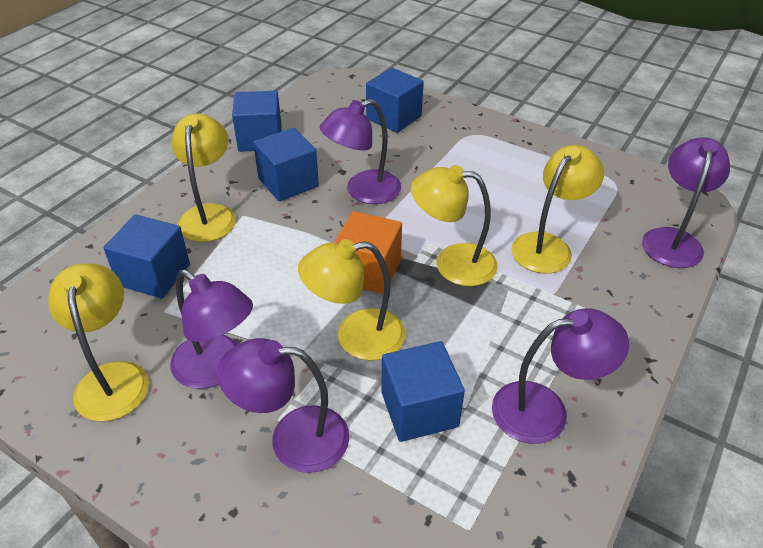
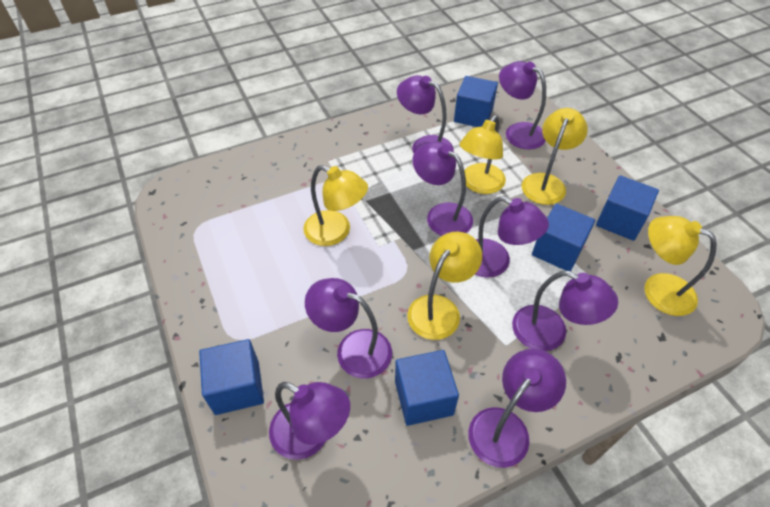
orange cube: [334,211,402,294] = 1 -> none = 0
purple lamp: [170,270,253,389] [217,338,349,473] [320,99,401,204] [492,308,629,444] [642,137,730,268] = 5 -> [269,382,350,460] [305,278,392,379] [397,75,454,153] [413,141,473,236] [468,349,566,468] [475,196,549,278] [499,61,546,149] [512,271,618,351] = 8

